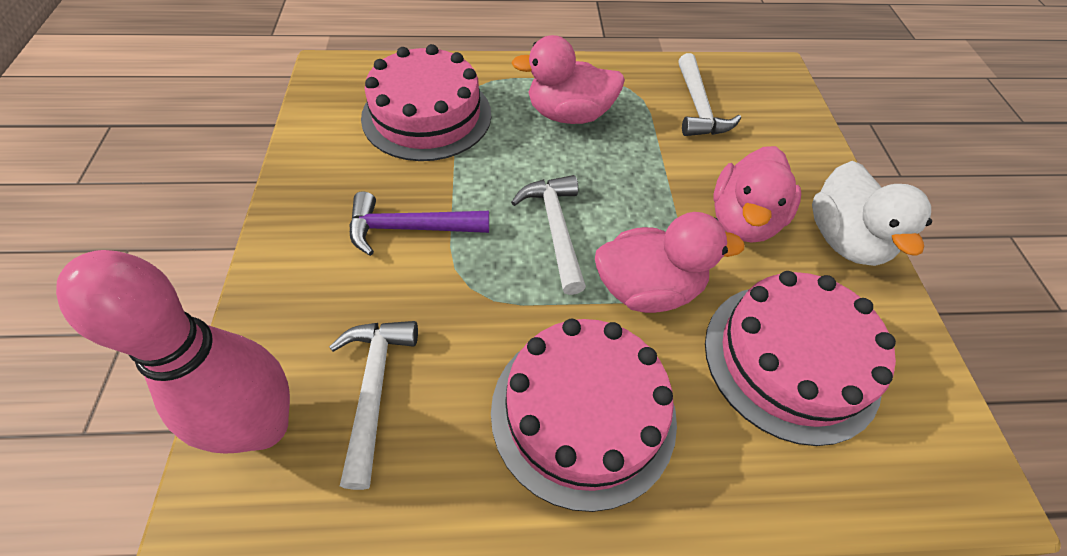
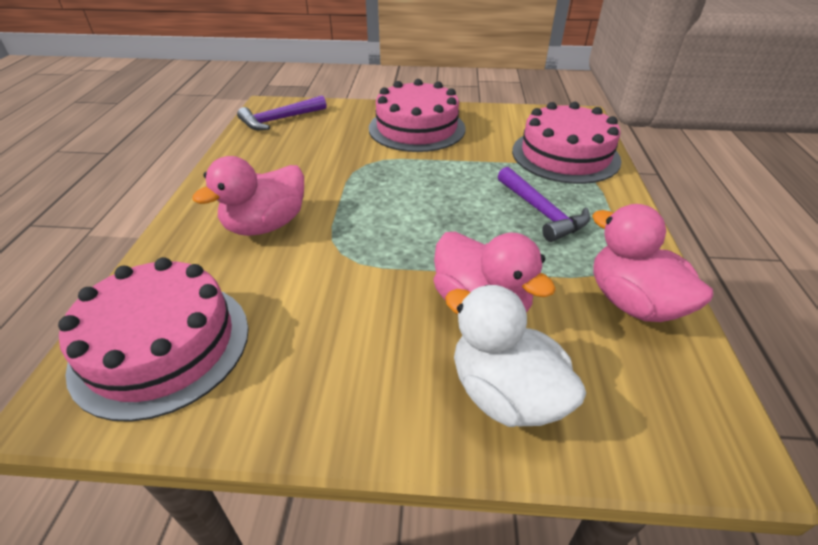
pink bowling pin: [56,250,290,453] = 1 -> none = 0
purple hammer: [349,191,489,256] = 1 -> [237,95,326,130] [498,167,590,242] = 2
white hammer: [329,321,418,490] [511,175,586,295] [678,53,741,136] = 3 -> none = 0

